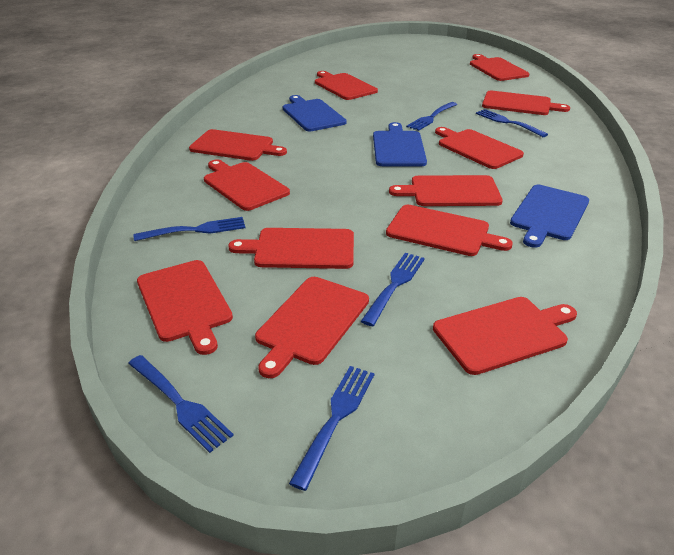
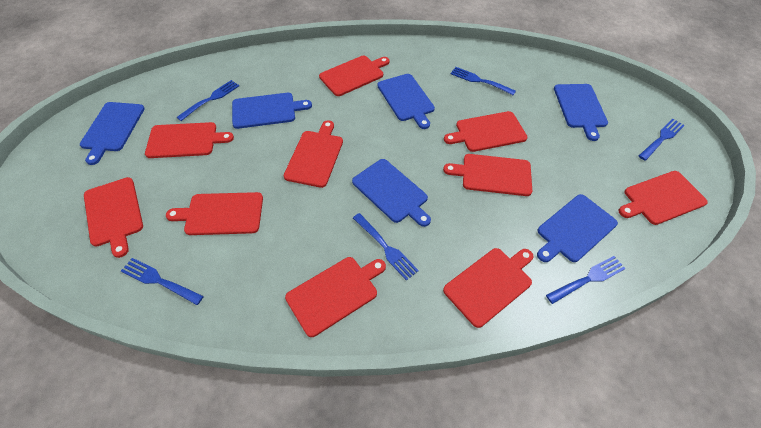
blue cutting board: [283,95,347,131] [373,122,427,166] [510,185,589,248] = 3 -> [80,102,145,165] [232,93,312,129] [352,159,431,227] [377,74,435,129] [537,194,618,262] [554,84,608,141] = 6
red cutting board: [137,260,233,355] [189,129,287,161] [204,159,290,211] [228,228,354,269] [255,277,369,378] [315,71,378,100] [386,205,513,256] [389,175,503,206] [433,297,577,375] [435,127,524,169] [470,54,530,81] [482,91,570,115] = 12 -> [84,177,143,258] [145,122,234,158] [166,192,263,235] [284,120,343,188] [285,257,386,337] [319,56,389,96] [443,154,532,196] [443,248,533,328] [444,111,527,152] [619,171,708,225] = 10

